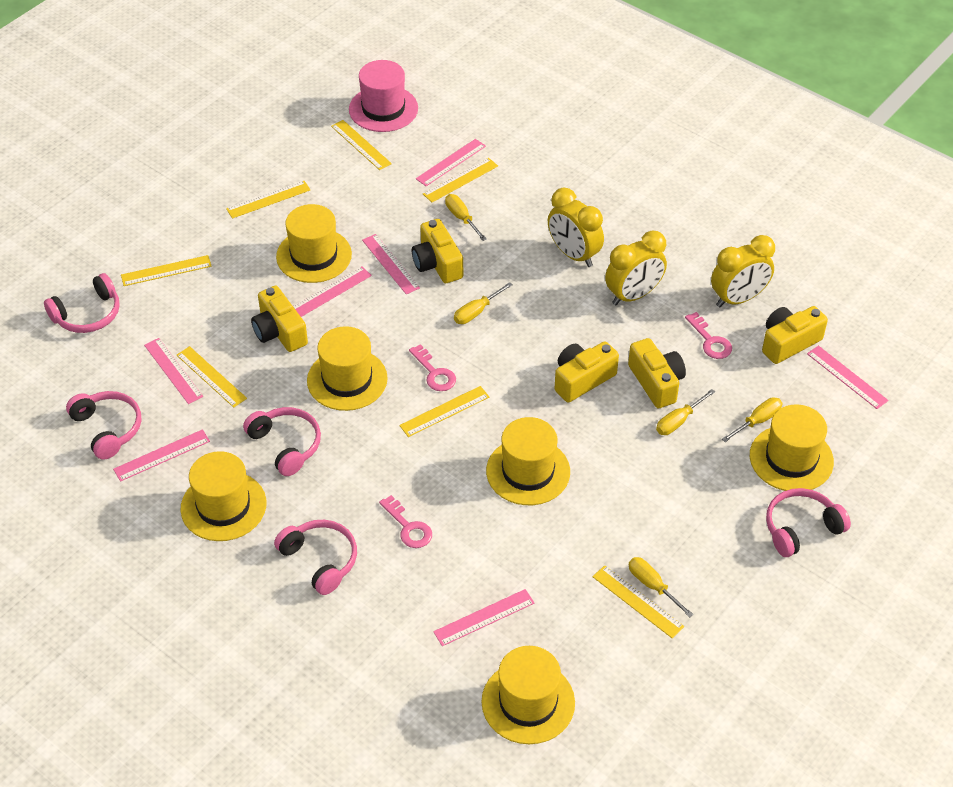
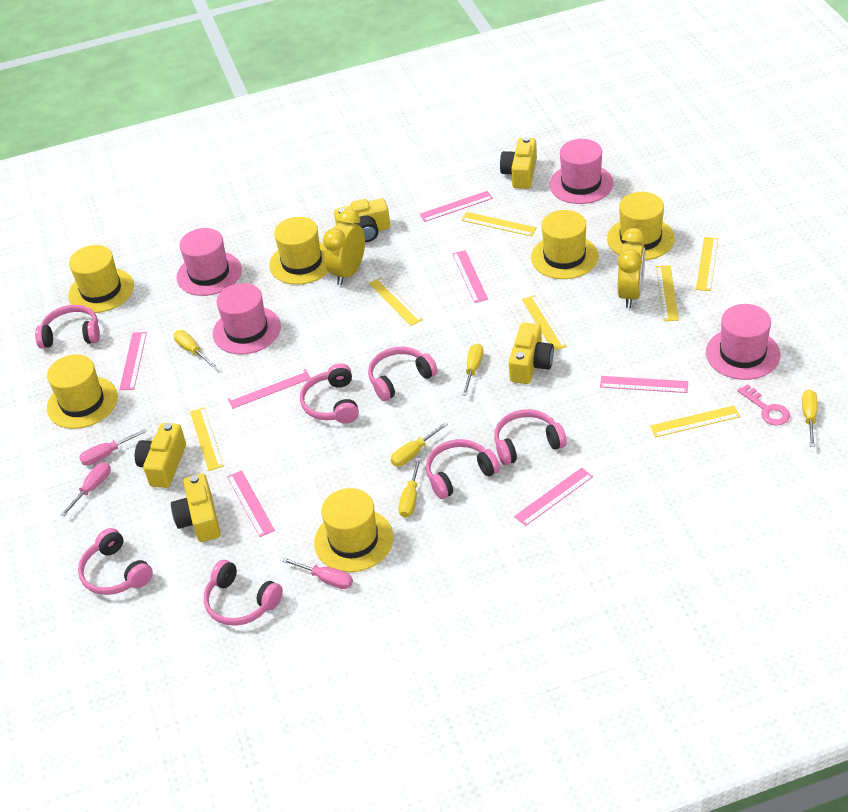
pink hat: [349,60,418,132] = 1 -> [176,228,242,296] [213,283,281,355] [549,139,613,204] [706,304,780,380] = 4
pink headphones: [44,273,120,333] [66,391,142,460] [243,407,321,476] [274,520,357,595] [766,488,851,557] = 5 -> [35,305,100,349] [78,528,153,595] [204,560,283,626] [300,363,359,424] [368,347,438,401] [426,439,500,499] [494,409,567,465] = 7
pink key: [379,495,432,548] [409,344,456,391] [685,312,732,359] = 3 -> [737,384,790,426] = 1
pink screwdriver: none = 0 -> [61,462,111,516] [79,429,147,466] [282,557,353,589] = 3
yellow clock: [548,188,604,267] [605,231,667,305] [711,235,775,307] = 3 -> [323,209,365,285] [618,228,646,308] = 2

